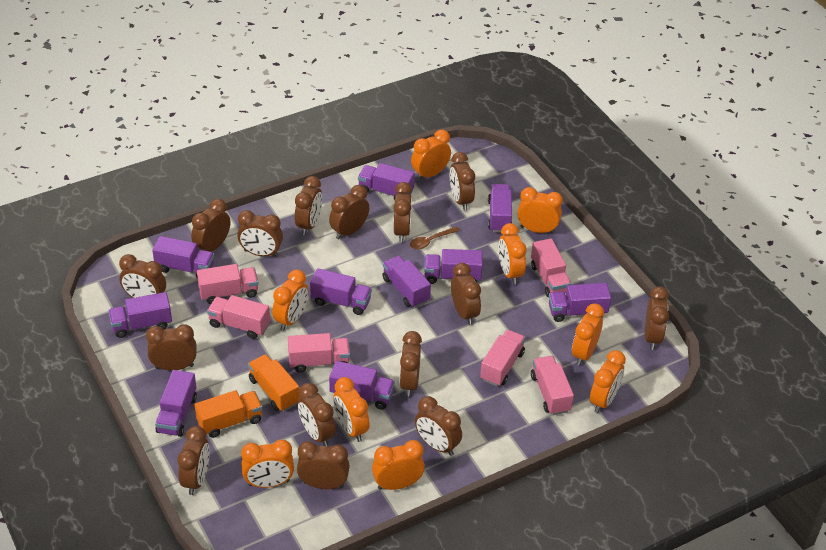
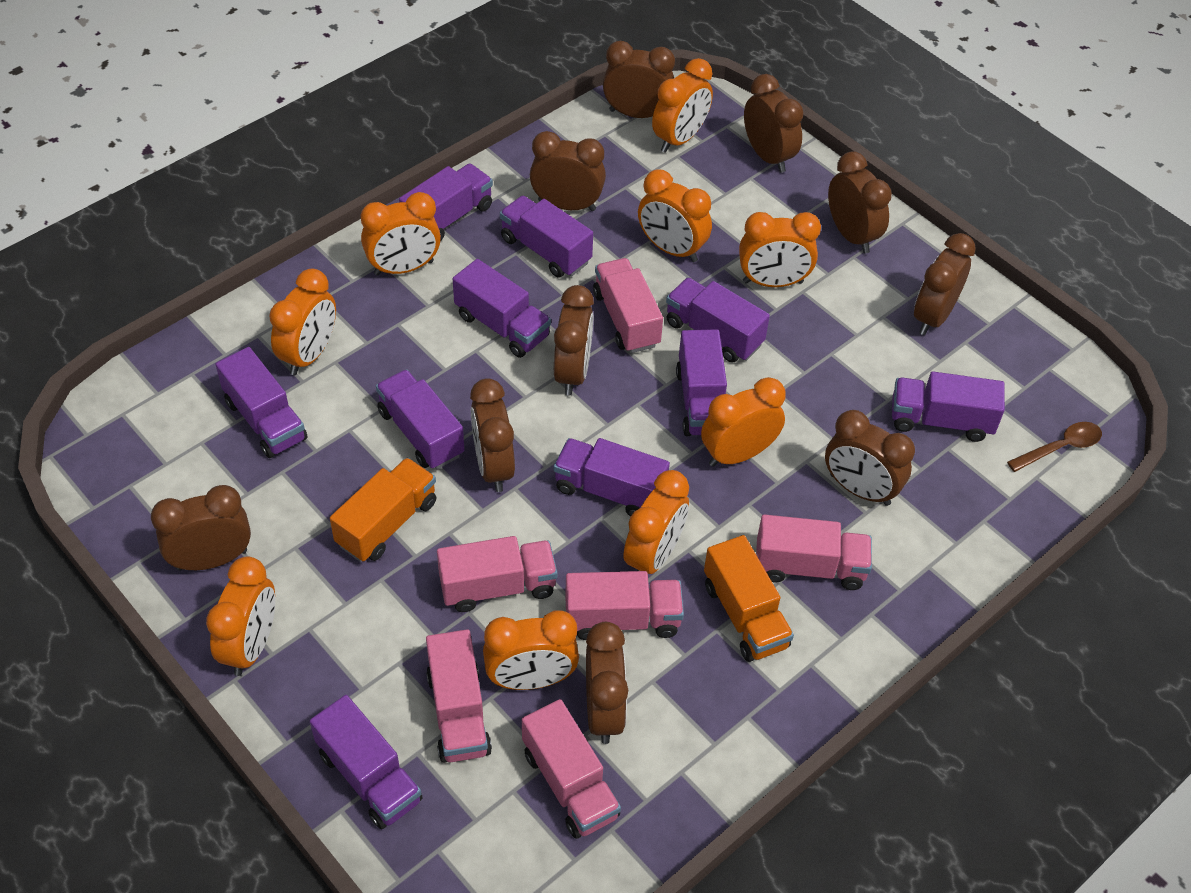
brown clock: [119,254,166,298] [146,324,196,371] [178,426,210,495] [191,199,230,252] [237,210,283,257] [295,176,322,235] [297,441,350,489] [298,383,336,446] [329,185,369,239] [394,182,412,242] [400,331,422,397] [415,396,462,456] [450,152,475,211] [451,263,481,325] [645,287,669,350] = 15 -> [151,485,251,570] [470,378,515,492] [530,131,606,211] [554,285,594,395] [586,622,628,744] [603,41,675,118] [744,74,804,173] [825,410,915,506] [828,151,892,253] [914,233,976,335] = 10

